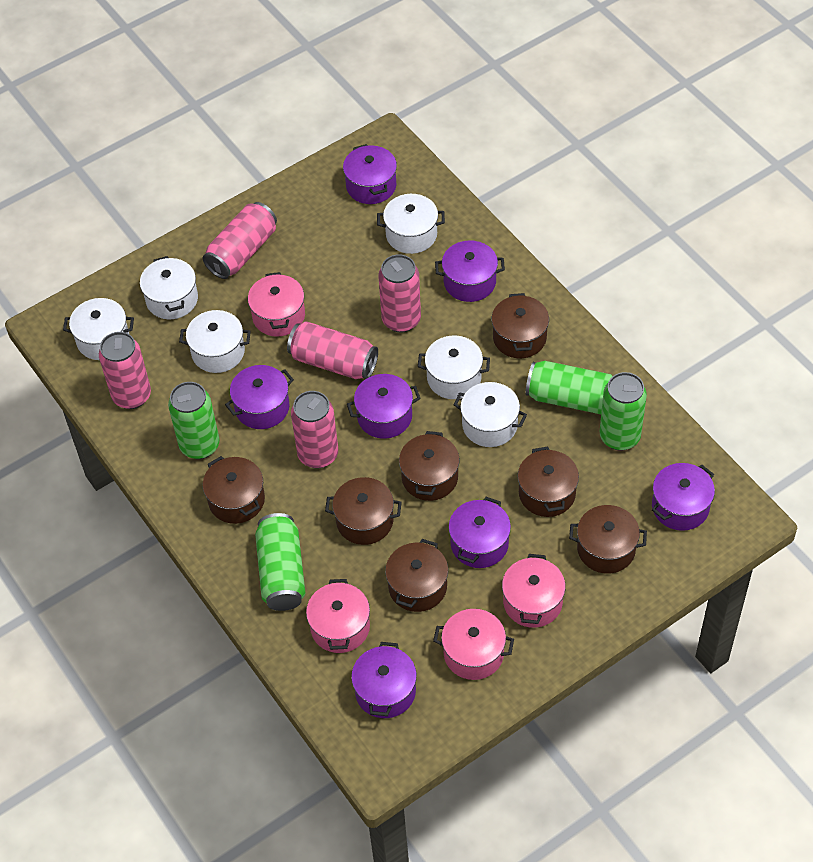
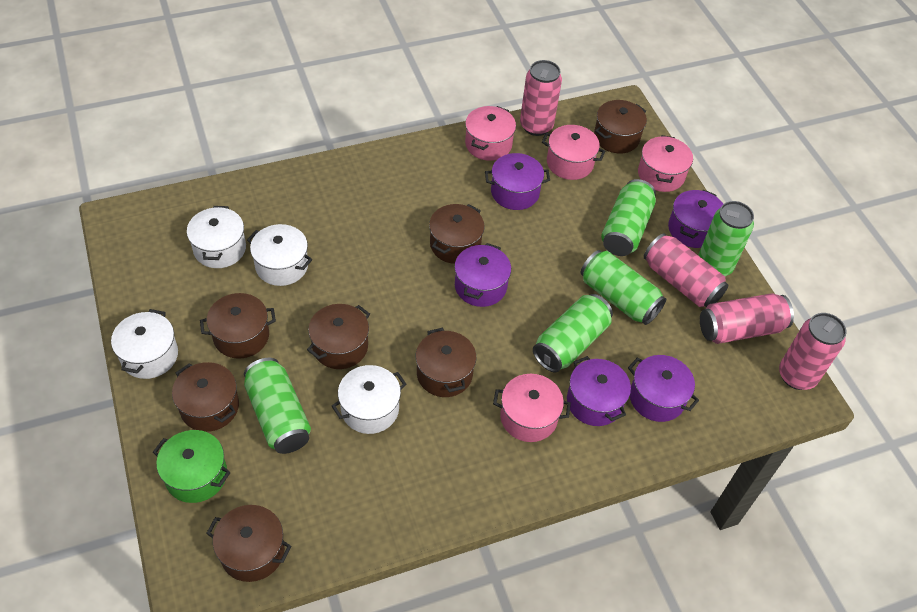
green can: [168,382,219,459] [255,513,305,611] [526,361,613,414] [600,372,647,451] = 4 -> [244,358,311,454] [533,294,613,372] [581,250,666,325] [601,179,656,256] [698,201,754,276] = 5
green pot: none = 0 -> [153,430,231,503] = 1
pink can: [99,332,151,409] [203,202,277,279] [287,321,378,379] [291,391,338,468] [378,254,421,333] = 5 -> [520,60,562,136] [644,233,728,307] [700,293,794,344] [779,313,846,390] = 4
purple pot: [225,365,294,429] [343,144,397,204] [347,374,421,439] [351,642,417,718] [435,241,505,302] [448,497,511,568] [652,463,715,531] = 7 -> [454,243,511,307] [485,153,550,210] [567,356,631,426] [628,355,699,422] [668,190,723,248] = 5
white pot: [63,298,134,360] [140,256,198,319] [179,310,251,373] [377,194,445,254] [418,336,490,399] [453,382,527,447] = 6 -> [111,309,178,379] [187,206,246,268] [247,224,313,286] [332,365,406,434] = 4

